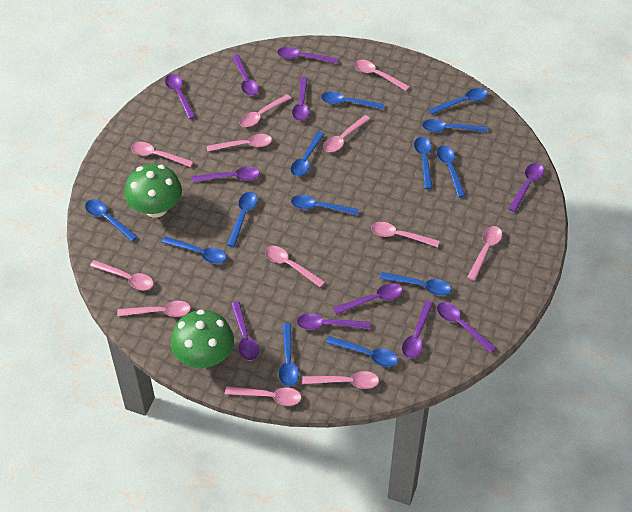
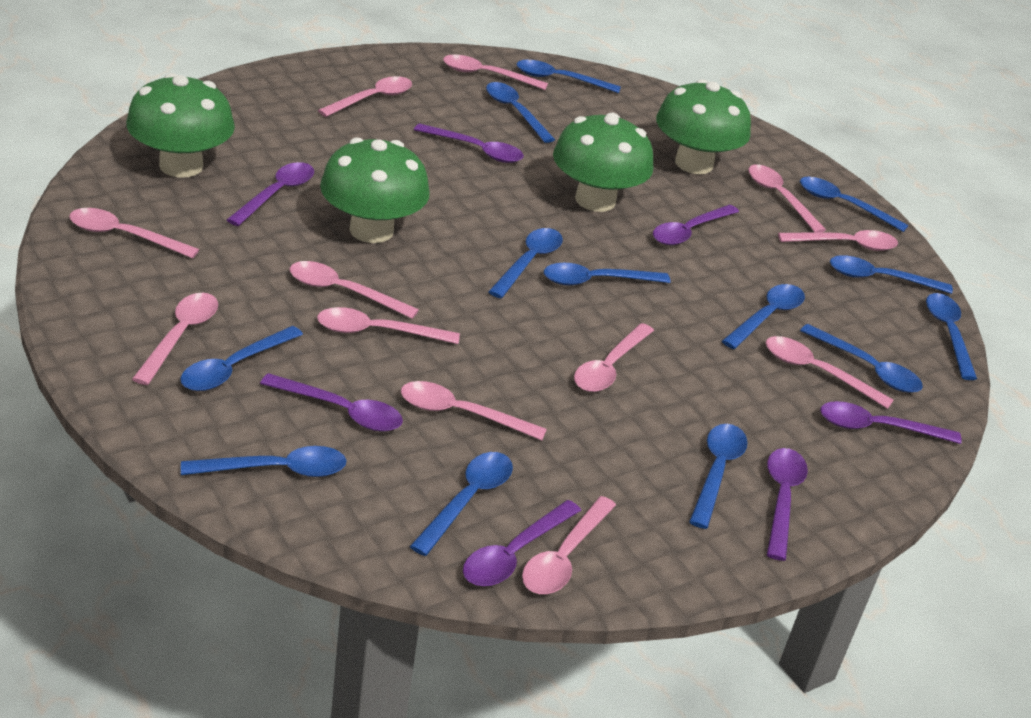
green mushroom: [125,164,182,218] [171,310,234,368] = 2 -> [126,73,235,178] [320,137,430,243] [553,112,653,212] [656,79,751,174] = 4
purple spoon: [165,74,196,119] [193,167,260,182] [231,301,259,361] [232,55,259,96] [277,47,338,64] [292,77,309,121] [296,313,371,330] [333,283,403,315] [402,300,434,358] [437,302,496,353] [508,163,544,212] = 11 -> [227,162,314,226] [260,373,403,432] [414,123,524,163] [463,500,581,586] [653,205,739,245] [767,448,808,561] [820,401,962,444] = 7

